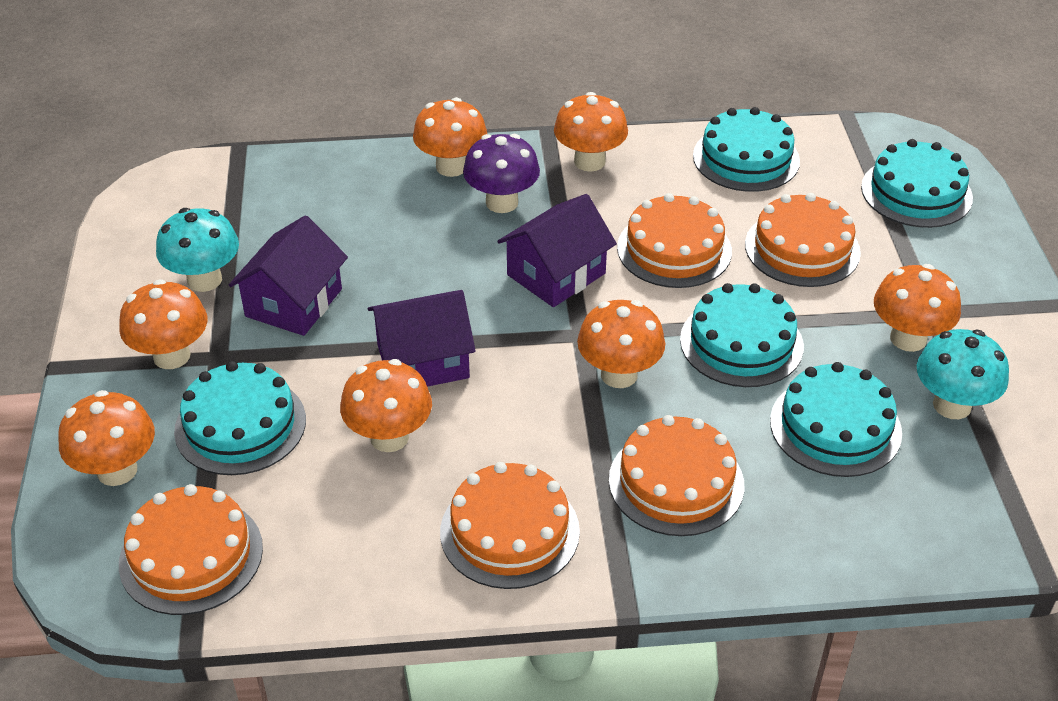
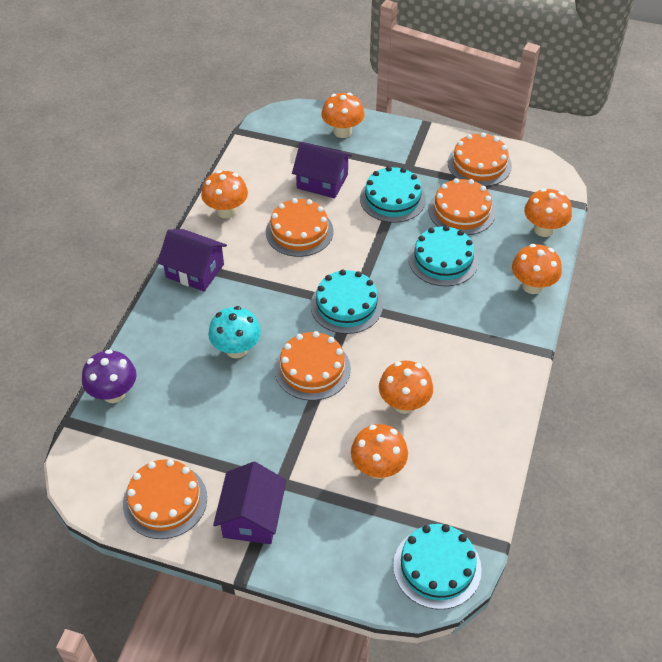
orange mushroom: [58,390,155,486] [119,279,207,369] [340,359,432,452] [413,97,487,177] [554,92,628,172] [577,300,665,388] [874,264,961,352] = 7 -> [201,170,248,218] [321,93,364,138] [351,424,408,479] [379,361,433,414] [512,244,562,294] [524,188,572,237] = 6
turquoise cake: [174,361,306,475] [680,283,804,387] [693,107,800,192] [770,362,902,477] [861,139,973,228] = 5 -> [311,270,383,334] [360,166,426,223] [393,524,482,609] [408,225,478,286] = 4
turquoise mushroom: [156,208,239,292] [917,329,1009,419] = 2 -> [208,306,261,358] = 1

